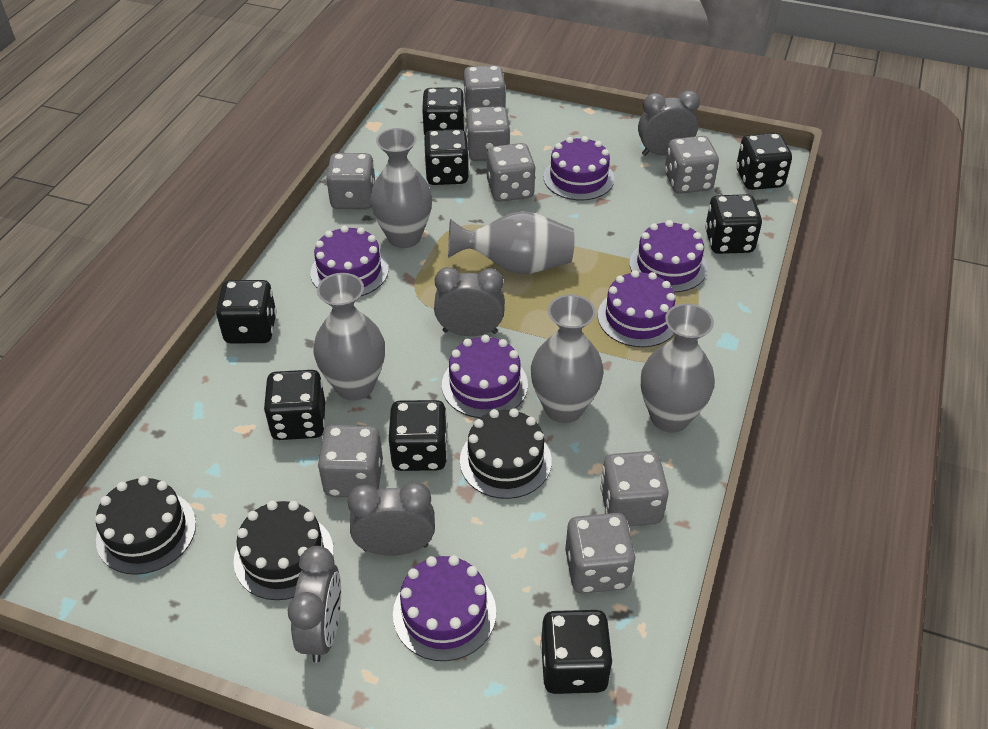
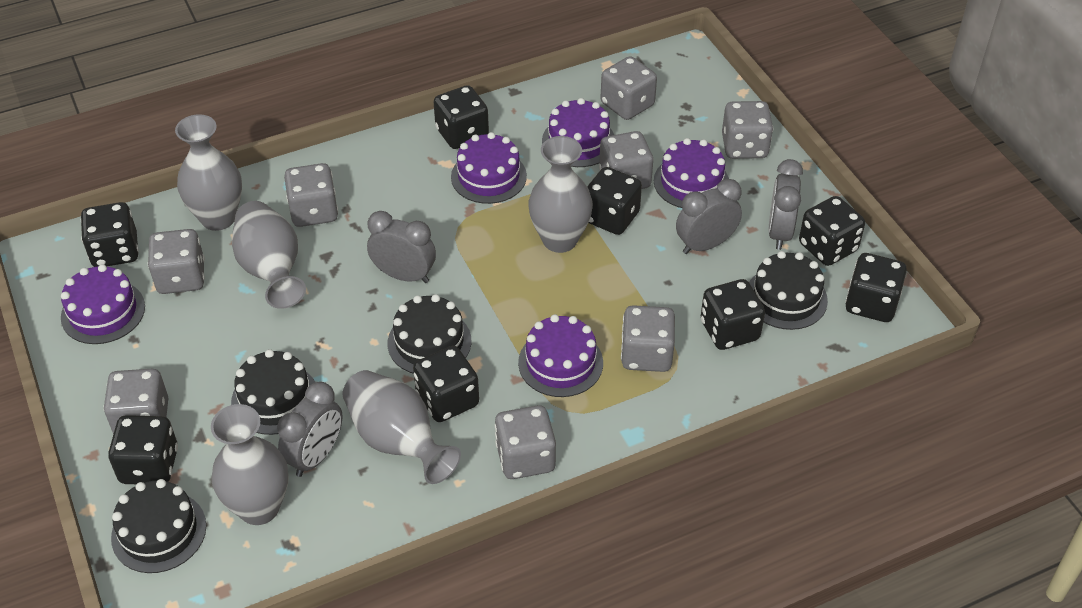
black cake: [95,476,196,575] [233,500,334,600] [460,408,552,499] = 3 -> [111,479,206,573] [231,349,315,435] [388,294,472,374] [749,251,828,330] = 4
purple cake: [310,226,389,296] [393,555,496,661] [442,335,528,418] [544,136,614,200] [598,270,675,347] [630,220,707,292] = 6 -> [61,264,145,344] [451,132,527,204] [518,314,603,397] [542,98,614,167] [654,138,729,208] = 5

